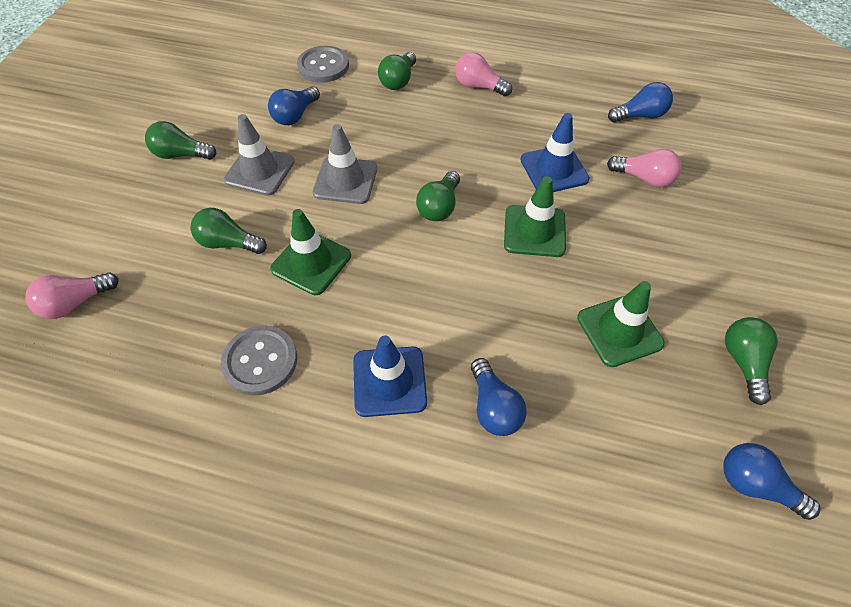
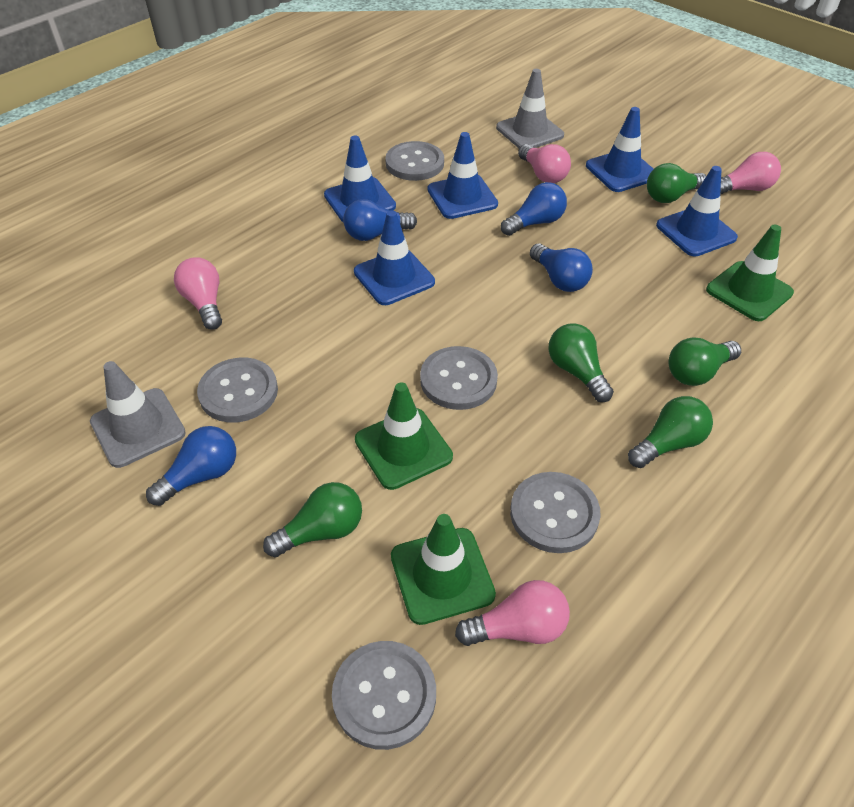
blue traffic cone: [353,335,427,417] [520,113,590,192] = 2 -> [324,136,396,222] [354,210,435,305] [428,132,498,219] [586,107,653,192] [656,166,738,257] = 5
grey button: [221,325,297,396] [297,46,349,83] = 2 -> [197,358,278,423] [332,641,436,750] [385,141,444,181] [420,346,498,410] [510,472,601,553] = 5
pink light bulb: [25,272,119,319] [455,52,512,96] [607,149,682,187] = 3 -> [174,257,222,330] [455,580,570,646] [518,144,571,183] [720,152,781,194] = 4

